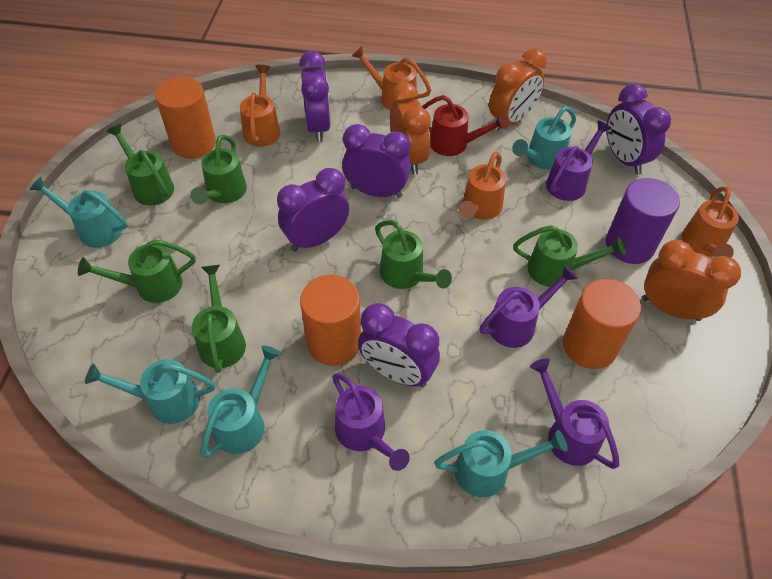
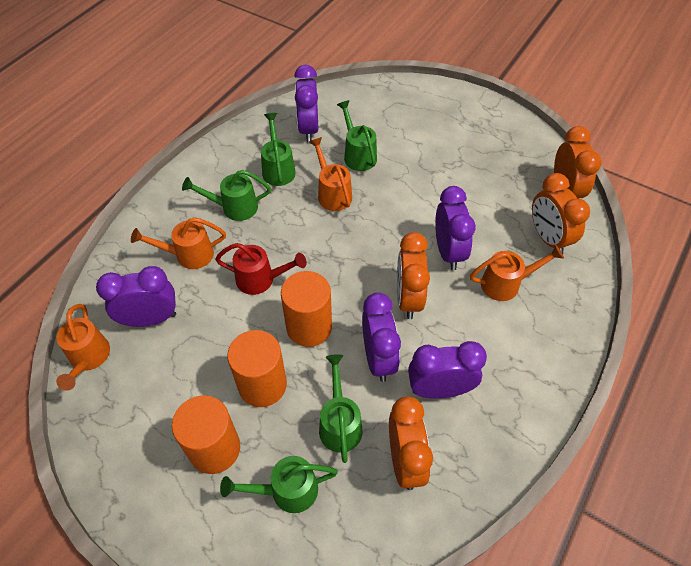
green watering can: [78,239,196,303] [106,124,174,206] [191,135,247,205] [192,265,246,373] [375,220,452,289] [513,225,626,287] = 6 -> [182,170,271,221] [220,456,338,513] [261,113,296,186] [319,354,363,463] [337,100,377,171] = 5
orange clock: [390,82,431,175] [489,48,547,131] [642,240,741,321] = 3 -> [389,397,433,490] [397,232,430,319] [532,173,590,254] [554,126,602,198] = 4
purple cylinder: [606,178,680,264] = 1 -> none = 0
purple watering can: [332,373,410,471] [479,265,578,348] [530,358,620,469] [546,120,612,201] = 4 -> none = 0
turquoise watering can: [29,177,128,248] [85,359,215,424] [200,345,281,458] [434,430,568,497] [512,107,576,170] = 5 -> none = 0

